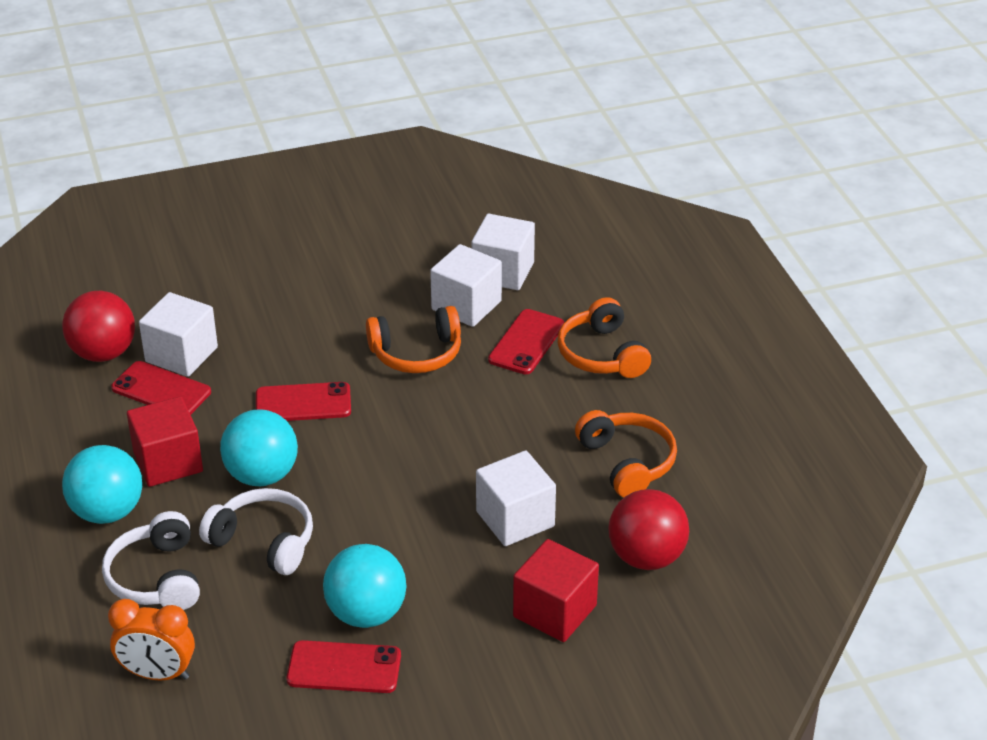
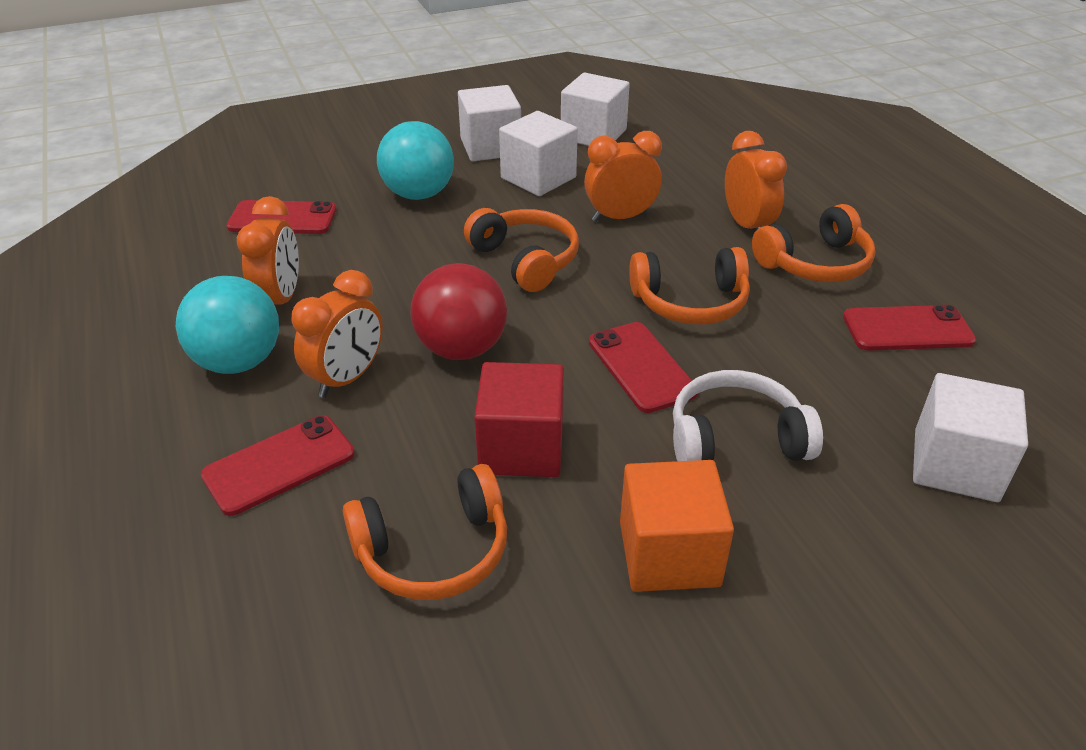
orange clock: [108,599,195,680] = 1 -> [237,196,299,307] [291,270,383,398] [584,131,662,222] [725,131,787,231] = 4
orange cube: none = 0 -> [620,460,734,592] = 1
orange headphones: [366,306,461,373] [558,297,651,378] [575,410,677,497] = 3 -> [343,464,507,600] [464,208,579,292] [629,247,750,324] [752,204,875,282] = 4
red ball: [62,290,135,362] [608,489,689,570] = 2 -> [410,263,507,360] = 1
red cube: [127,396,203,487] [513,539,599,642] = 2 -> [474,362,564,477] = 1
turquoise ball: [62,445,142,524] [220,410,298,486] [323,544,407,628] = 3 -> [176,276,279,374] [377,121,454,200] = 2
white headphones: [102,511,200,610] [199,488,313,575] = 2 -> [673,370,823,461] = 1

